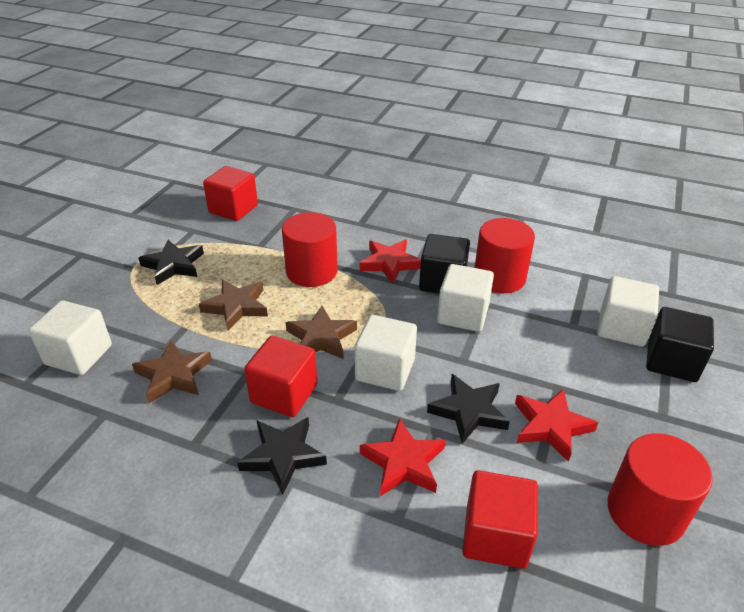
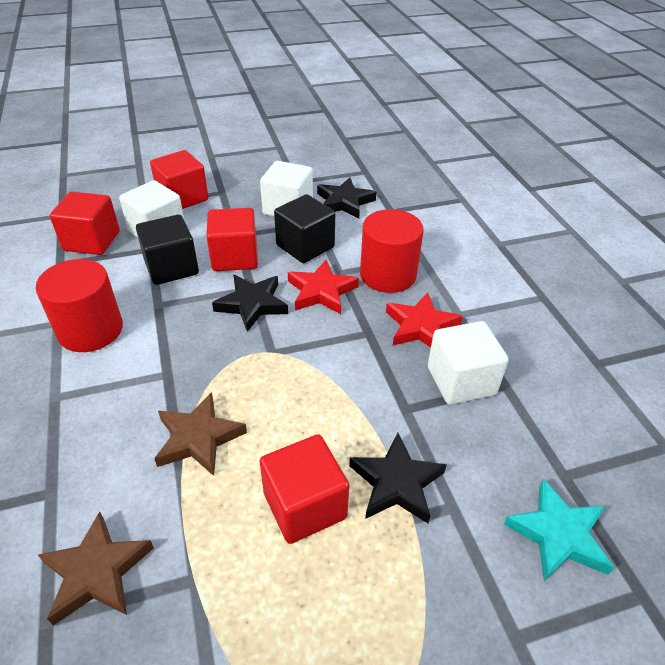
brown star: [132,340,212,403] [199,280,268,330] [285,306,357,359] = 3 -> [38,512,154,626] [154,392,247,476] = 2
red cube: [203,166,258,221] [244,336,317,417] [462,470,538,569] = 3 -> [50,192,120,255] [150,150,209,209] [206,208,258,271] [260,434,349,544] = 4
red cylinder: [282,212,338,287] [474,218,535,293] [608,433,713,546] = 3 -> [36,259,123,352] [360,209,424,293] = 2
red star: [359,240,421,284] [360,418,446,496] [515,389,598,462] = 3 -> [288,260,359,314] [386,292,463,347] = 2
turquoise star: none = 0 -> [503,479,614,582] = 1
white cube: [28,300,112,375] [354,315,417,391] [437,264,494,332] [597,276,659,347] = 4 -> [119,180,184,238] [260,161,313,217] [428,321,509,405] = 3

